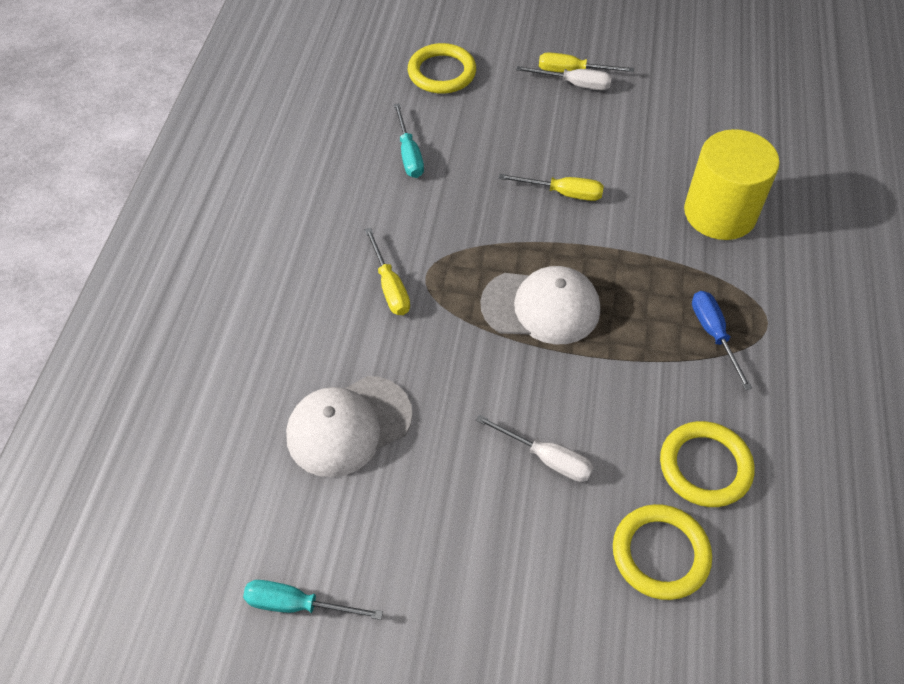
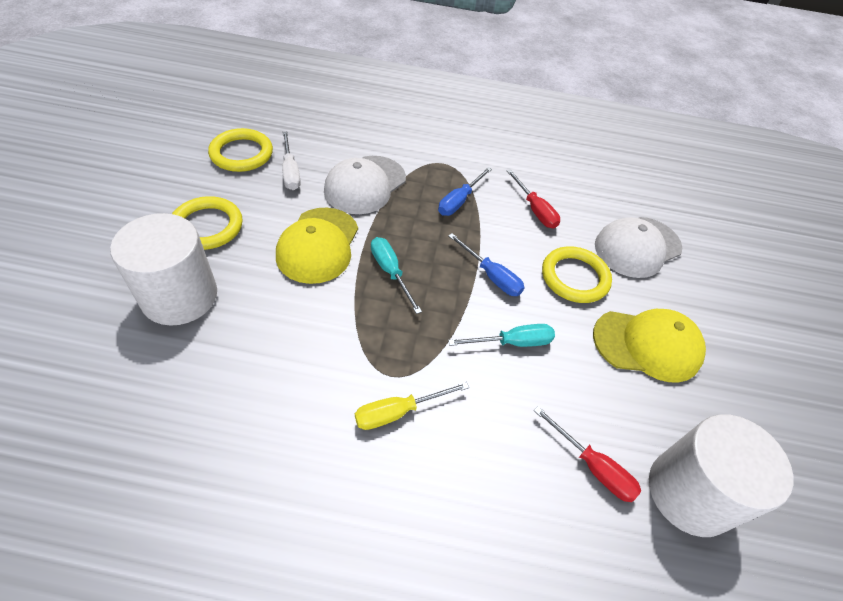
blue screwdriver: [692,291,752,390] = 1 -> [438,167,492,216] [448,233,525,296] = 2
red screwdriver: none = 0 -> [506,169,560,229] [534,406,641,502] = 2
white cylinder: none = 0 -> [110,213,217,325] [649,415,793,537] = 2
white screwdriver: [476,414,594,482] [516,66,612,90] = 2 -> [282,132,301,190] = 1
yellow cap: none = 0 -> [276,208,358,284] [593,309,706,383] = 2
yellow cylinder: [684,129,780,240] = 1 -> none = 0
yellow screwdriver: [365,228,410,315] [499,174,604,201] [539,53,634,73] = 3 -> [355,382,469,430] = 1

